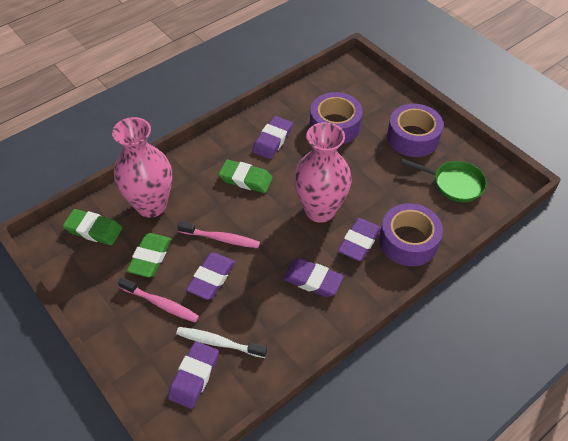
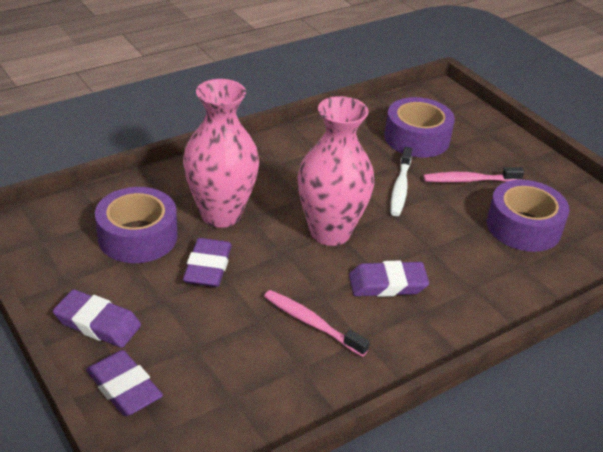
green eraser: [63,209,122,245] [127,233,172,277] [218,160,273,193] = 3 -> none = 0
green pan: [400,159,487,202] = 1 -> none = 0
purple eraser: [168,341,219,409] [186,253,235,300] [252,116,293,159] [283,258,344,297] [338,218,381,261] = 5 -> [53,289,141,348] [86,350,163,416] [183,238,232,287] [349,261,429,297] = 4

